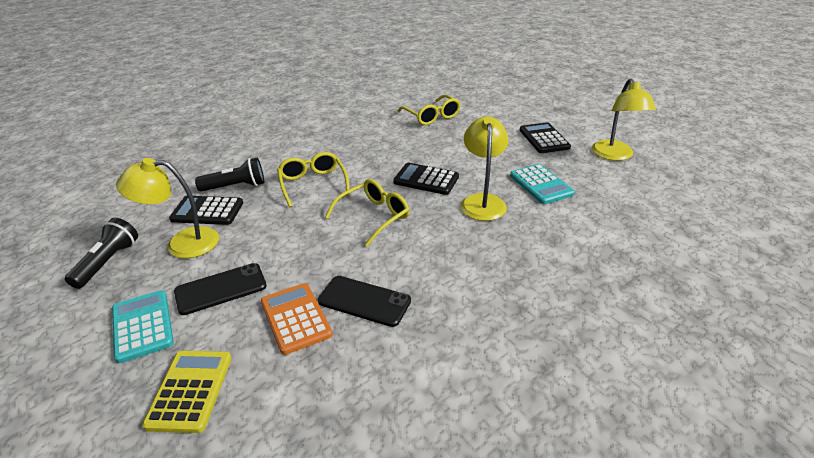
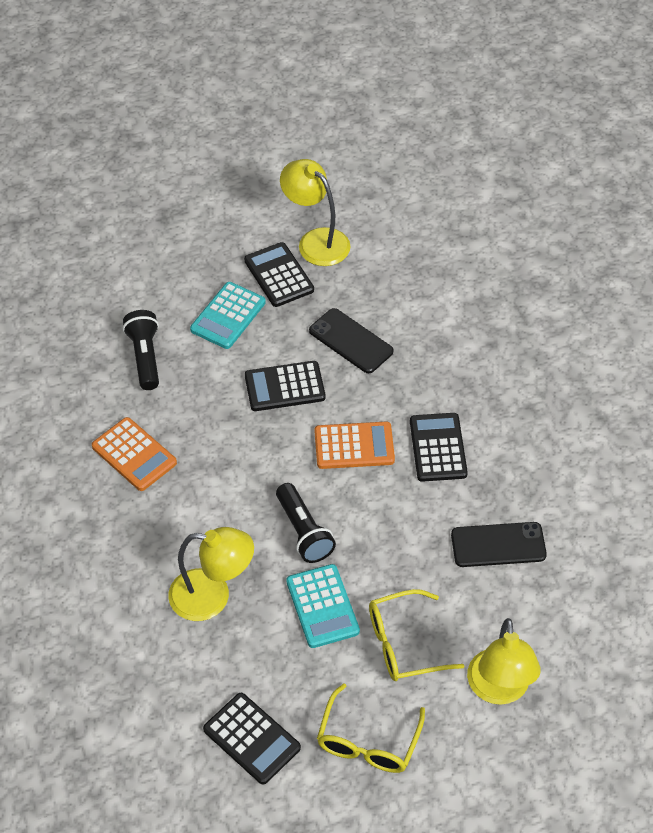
black calculator: [169,196,243,225] [393,163,459,195] [520,122,571,153] = 3 -> [203,693,301,785] [244,242,314,307] [245,361,326,411] [410,413,468,482] = 4
orange calculator: [261,283,333,355] = 1 -> [92,417,177,491] [315,422,395,469] = 2
yellow calculator: [142,351,232,433] = 1 -> none = 0
yellow glasses: [277,152,350,207] [325,179,409,246] [397,95,461,125] = 3 -> [317,683,425,773] [369,589,464,681] = 2

